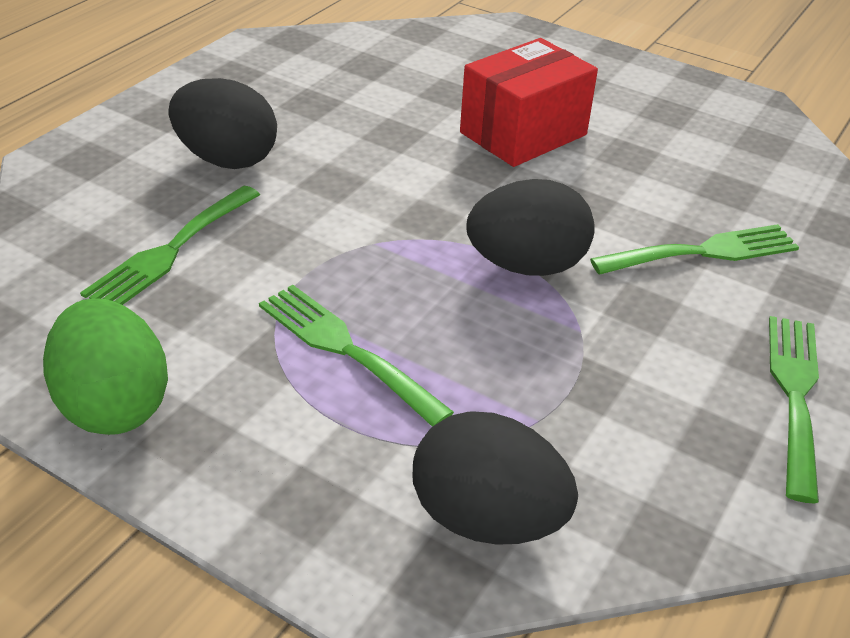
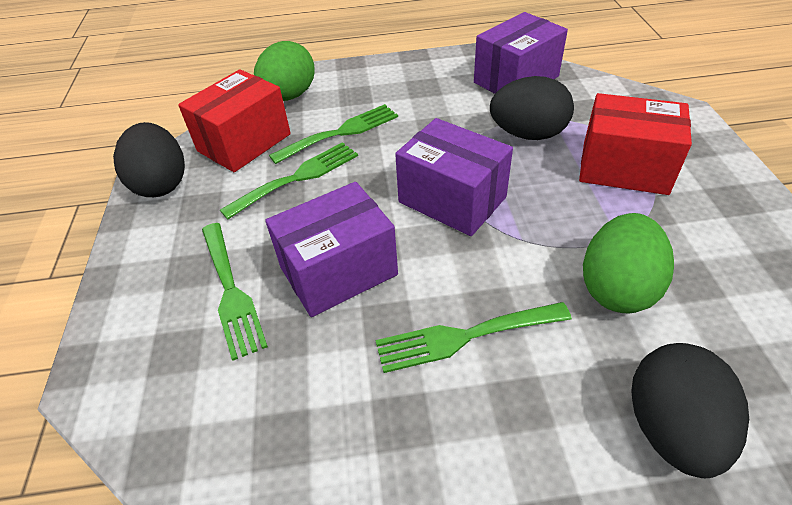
green egg: [43,298,168,435] = 1 -> [254,41,315,101] [583,213,674,314] = 2
purple box: none = 0 -> [265,182,398,317] [395,118,513,236] [474,12,568,94] = 3
red box: [460,38,598,167] = 1 -> [178,69,291,172] [579,93,692,195] = 2

